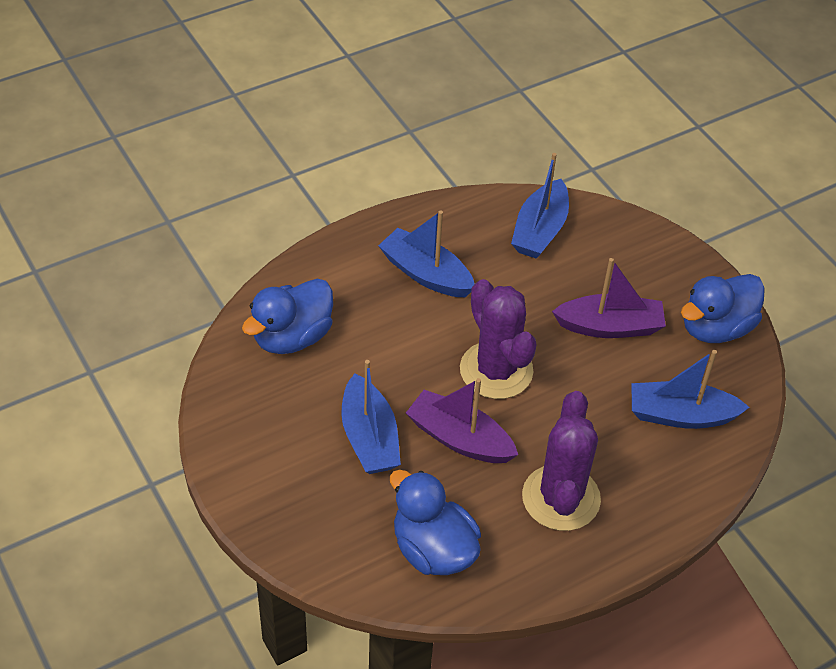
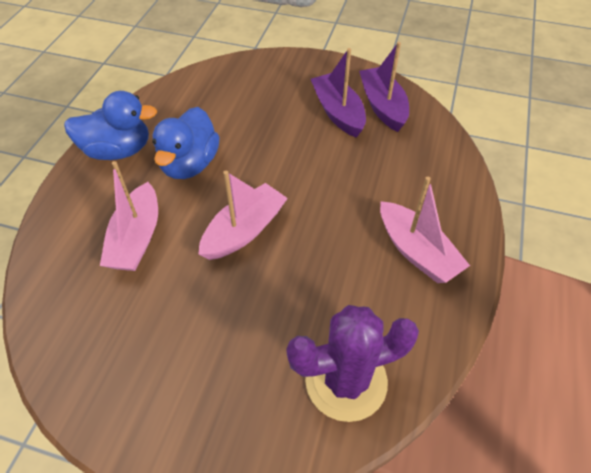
blue boat: [341,360,401,474] [378,210,474,297] [511,153,569,259] [631,350,750,429] = 4 -> none = 0
blue duck: [242,279,333,354] [390,470,481,575] [681,274,765,343] = 3 -> [64,91,157,160] [152,107,220,179] = 2
pink boat: none = 0 -> [100,161,158,271] [198,171,288,260] [380,177,470,283] = 3
purple cactus: [460,279,537,399] [522,391,601,531] = 2 -> [286,305,419,422] = 1

